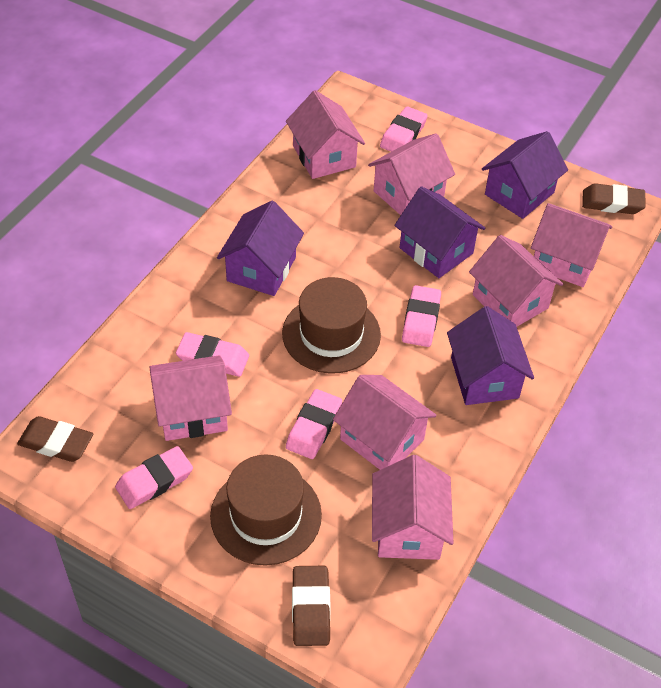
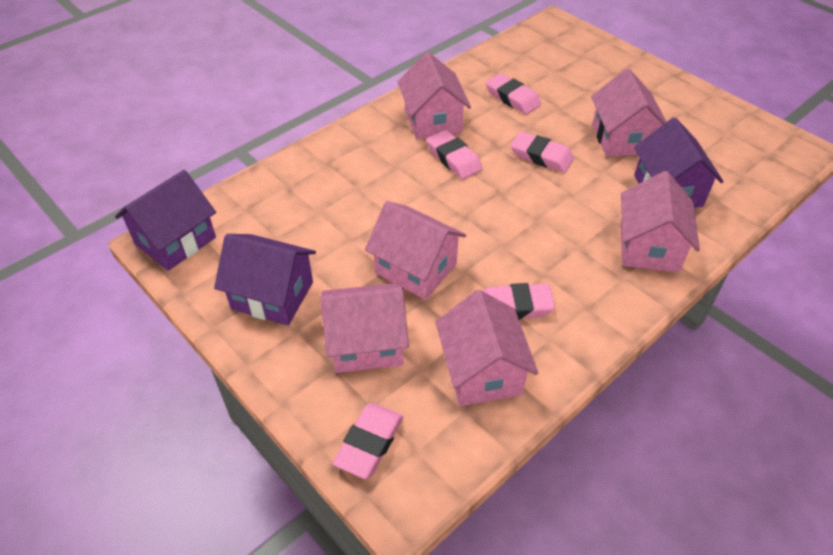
brown eraser: [17,416,93,462] [292,566,330,646] [582,183,646,214] = 3 -> none = 0
brown hat: [210,454,322,566] [282,277,381,373] = 2 -> none = 0
pink house: [150,355,232,441] [286,90,365,179] [333,375,436,470] [368,133,455,215] [372,455,453,560] [469,235,563,327] [531,203,612,287] = 7 -> [320,283,409,373] [365,201,466,300] [398,52,471,140] [436,290,538,406] [591,68,667,157] [621,171,700,272] = 6
purple house: [217,201,304,296] [394,186,485,278] [447,306,534,405] [482,131,568,219] = 4 -> [115,170,216,271] [214,234,316,325] [634,117,724,208] = 3

